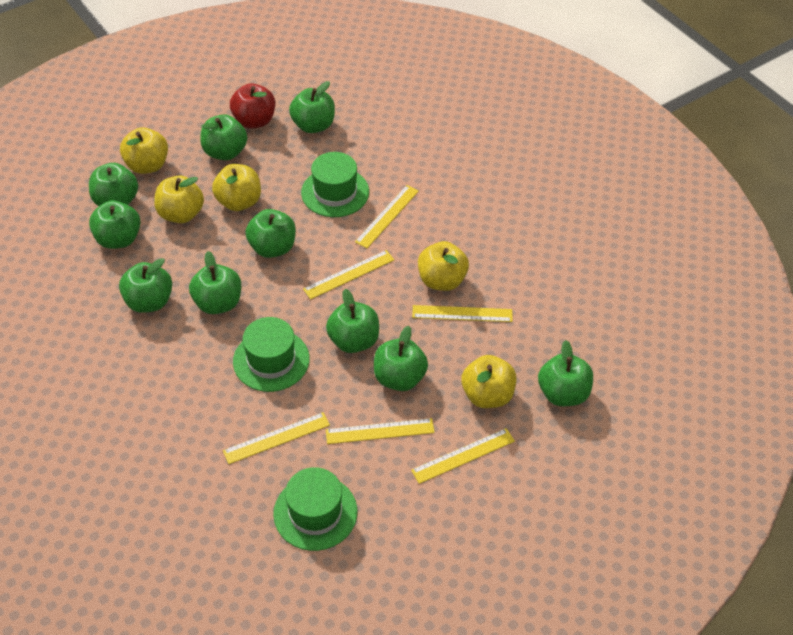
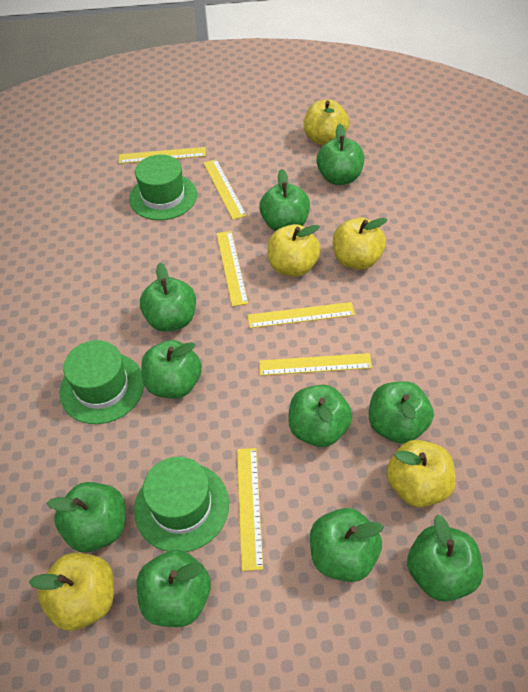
red apple: [230,83,275,128] = 1 -> none = 0

